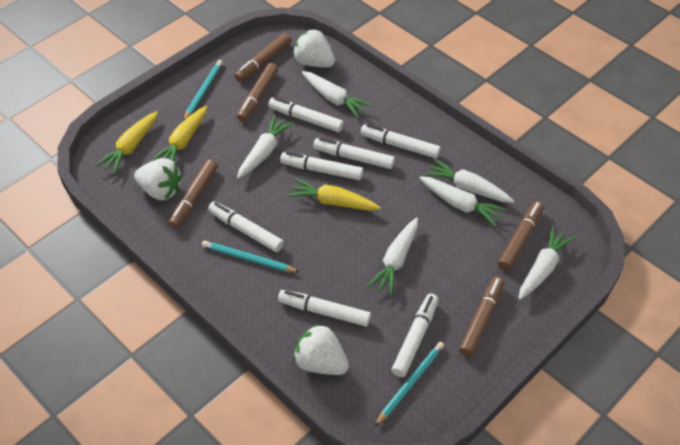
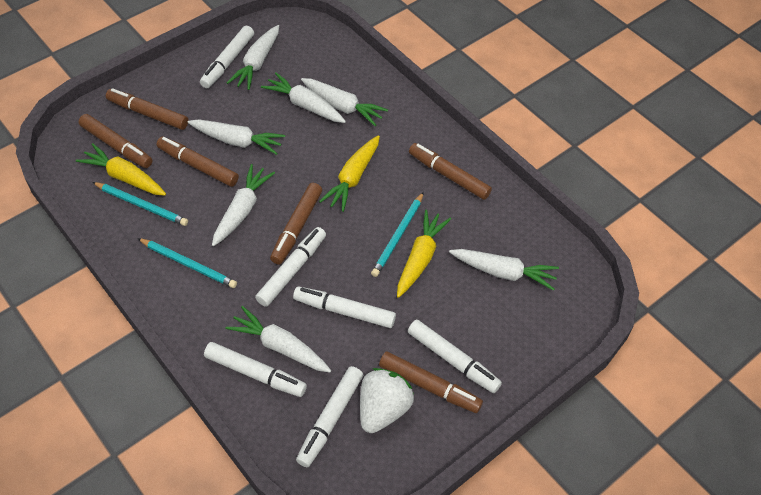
brown marker: [168,159,218,229] [234,33,291,82] [237,63,278,122] [459,276,504,357] [498,201,544,271] = 5 -> [79,114,152,168] [106,88,188,130] [156,137,239,187] [270,183,322,265] [379,352,483,413] [409,143,492,200] = 6
white carrot: [237,115,294,179] [302,71,372,118] [368,218,418,296] [419,176,507,227] [425,159,514,203] [518,226,575,300] = 6 -> [188,119,285,155] [212,164,275,246] [225,306,331,372] [227,25,279,90] [261,72,346,123] [301,78,388,126] [449,249,559,291] = 7
white marker: [208,202,284,252] [268,97,344,132] [278,290,371,327] [280,152,363,180] [313,138,395,169] [360,124,441,159] [391,294,439,377] = 7 -> [200,26,254,88] [204,342,307,397] [255,227,326,307] [293,286,396,328] [296,366,363,467] [408,320,502,393] = 6
white strawberry: [134,158,183,200] [293,29,335,67] [293,323,349,375] = 3 -> [360,368,414,433] = 1

